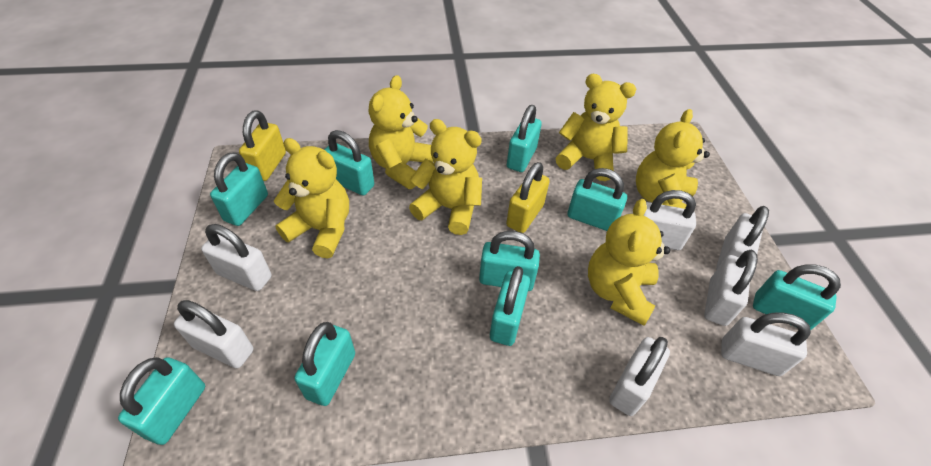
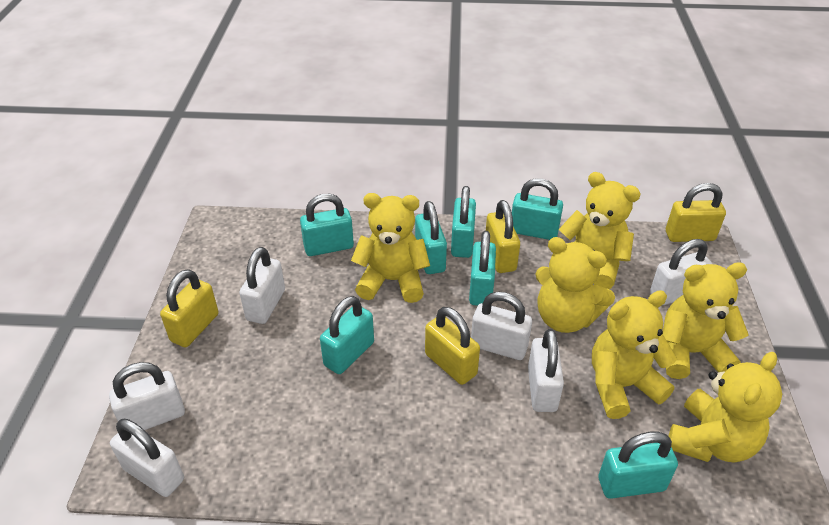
turquoise padlock: [118,357,205,445] [210,152,268,226] [294,322,355,406] [324,130,375,196] [479,231,540,291] [490,266,530,346] [507,105,542,172] [567,168,627,231] [753,264,841,330] = 9 -> [300,194,354,256] [320,296,374,374] [415,201,447,274] [451,186,476,258] [469,231,496,306] [512,178,563,240] [598,432,678,499] = 7
white padlock: [174,300,253,368] [201,224,272,291] [609,337,670,416] [644,190,696,250] [704,250,758,326] [716,206,769,270] [721,313,811,376] = 7 -> [109,362,185,430] [110,419,184,497] [239,247,285,324] [471,292,532,360] [528,329,564,412] [650,239,712,305] = 6
yellow padlock: [239,110,286,181] [506,162,550,233] = 2 -> [160,269,219,347] [425,307,480,385] [486,200,520,273] [666,183,726,242] = 4

